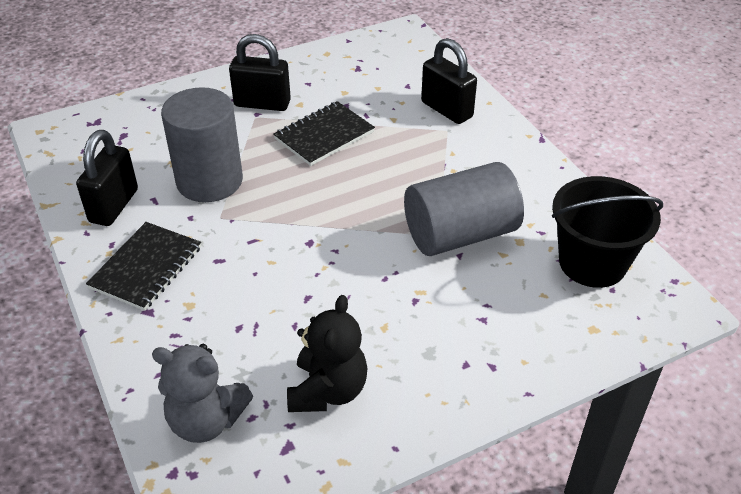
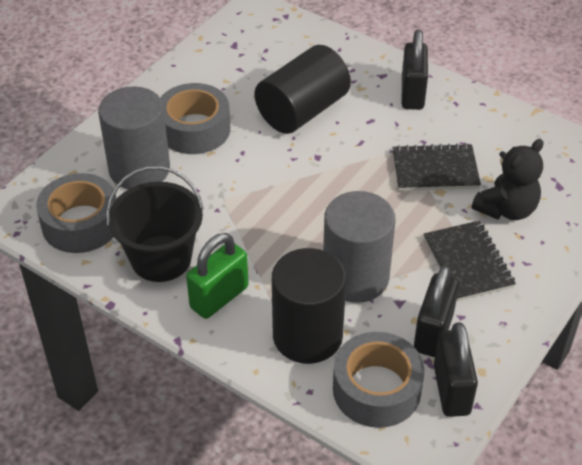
black cylinder: none = 0 -> [254,45,351,134] [272,248,346,364] = 2
green padlock: none = 0 -> [186,233,249,319] = 1
grey tape: none = 0 -> [36,173,117,253] [160,83,230,154] [333,332,424,428] = 3
grey teddy bear: [152,344,253,443] = 1 -> none = 0

